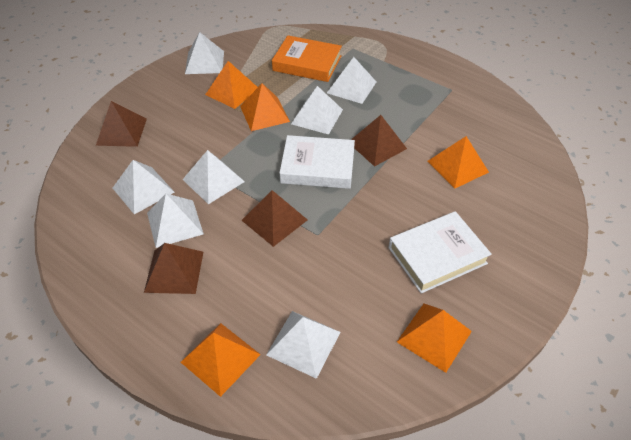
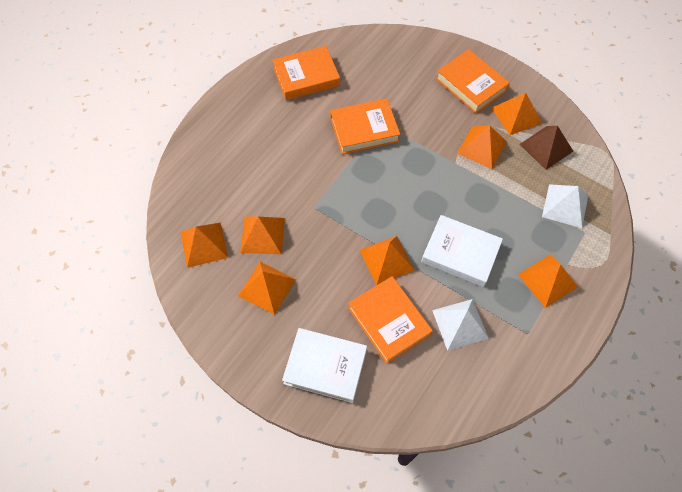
brown pyramid: [96,101,147,147] [144,243,203,294] [242,190,308,247] [351,115,407,167] = 4 -> [520,126,573,170] = 1
orange book: [272,35,342,82] = 1 -> [272,46,340,100] [330,98,400,154] [348,276,433,364] [436,49,510,113] = 4
orange pyramid: [181,323,261,397] [205,61,258,109] [240,83,290,131] [397,303,472,373] [427,136,489,189] = 5 -> [181,223,228,268] [238,262,296,315] [240,217,285,254] [360,236,414,285] [457,126,507,169] [492,93,542,135] [518,254,578,308] = 7
white pyramid: [113,160,174,214] [147,194,204,248] [182,150,245,204] [185,32,224,74] [266,311,341,379] [291,86,343,135] [327,57,376,104] = 7 -> [432,299,489,351] [542,184,588,228] = 2

